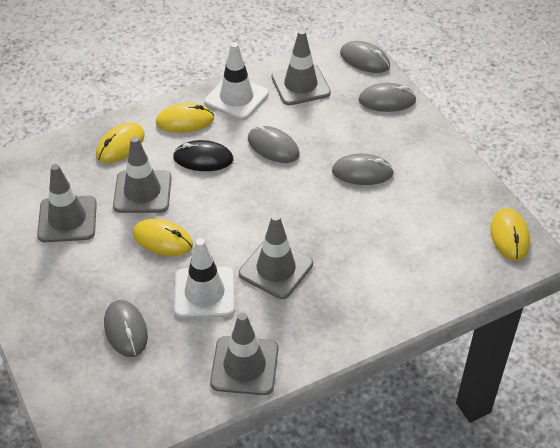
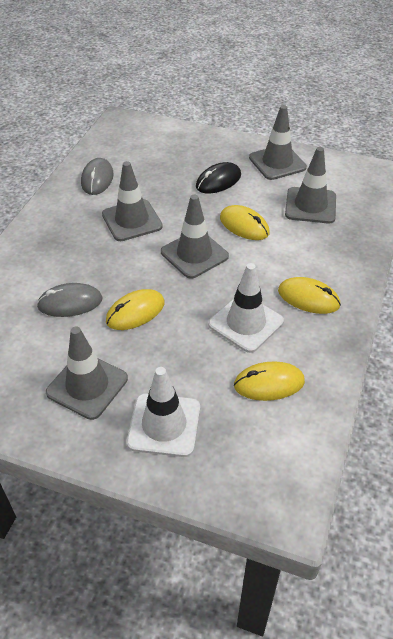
grey mouse: [104,300,148,357] [248,126,300,163] [332,154,394,185] [340,41,390,73] [359,83,417,112] = 5 -> [37,283,103,317] [81,158,114,195] = 2

